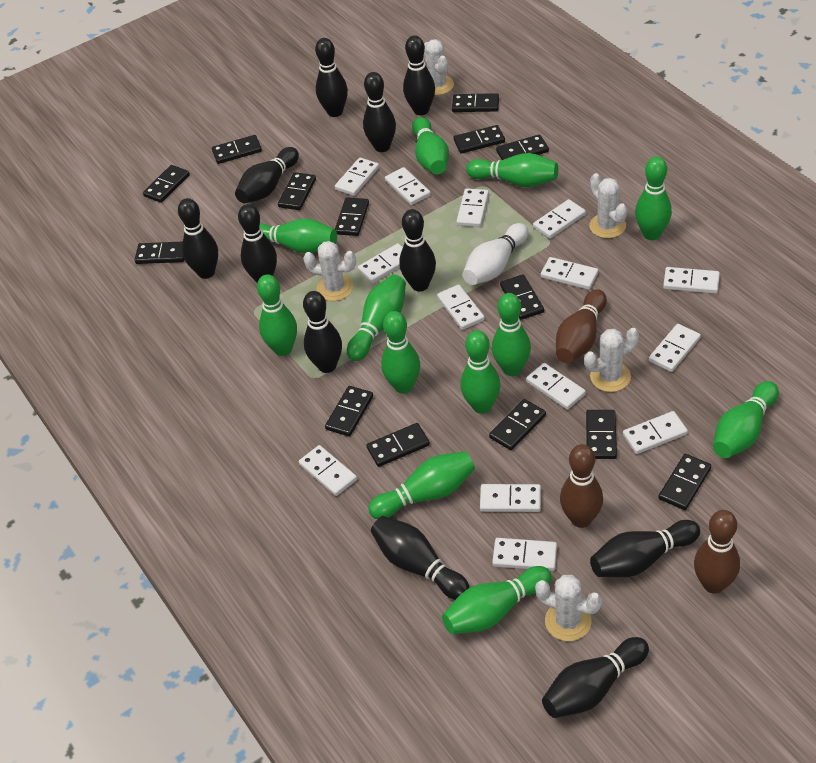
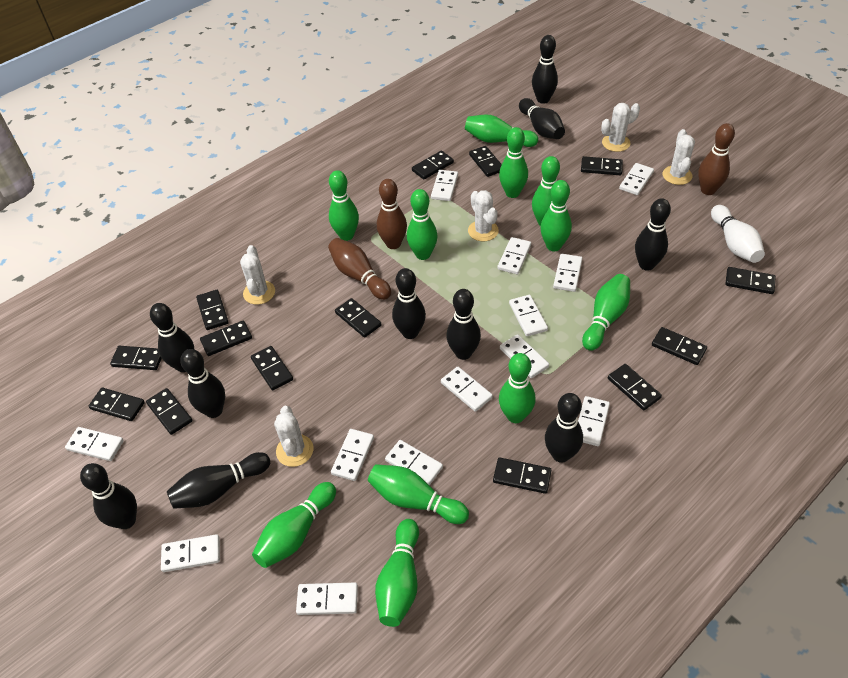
black bowling pin: [178,198,218,279] [235,147,299,204] [238,204,277,283] [303,291,342,373] [315,38,348,117] [363,72,396,152] [371,516,470,600] [399,209,436,292] [403,35,435,115] [542,637,649,718] [590,520,700,577] = 11 -> [80,463,137,529] [150,303,194,372] [167,452,270,509] [180,349,225,418] [392,268,426,339] [446,289,481,360] [519,98,565,139] [532,35,558,104] [545,393,583,463] [635,198,671,271] = 10
green bowling pin: [257,274,297,356] [260,218,337,254] [347,275,406,361] [368,451,475,519] [381,311,420,394] [412,117,449,174] [442,566,552,634] [461,330,500,414] [466,153,558,187] [492,293,531,376] [635,157,672,240] [713,381,779,458] = 12 -> [252,482,336,568] [329,170,359,241] [368,464,469,524] [375,519,419,627] [407,189,438,260] [465,114,538,147] [499,127,528,198] [499,353,535,423] [532,156,560,226] [540,180,572,251] [582,274,630,351] = 11
white domino: [299,445,357,496] [335,157,379,196] [358,243,403,283] [385,167,431,205] [437,285,485,330] [456,188,489,227] [480,484,541,512] [492,538,557,571] [526,363,586,410] [533,199,586,239] [541,257,598,290] [623,411,688,454] [649,324,701,372] [663,267,720,294] = 14 -> [65,427,124,461] [161,534,220,572] [296,583,358,615] [331,429,374,481] [385,440,443,485] [431,170,458,201] [441,366,493,412] [497,237,531,274] [500,334,549,378] [509,295,548,336] [553,254,582,292] [578,396,610,446] [619,163,654,195] = 13

